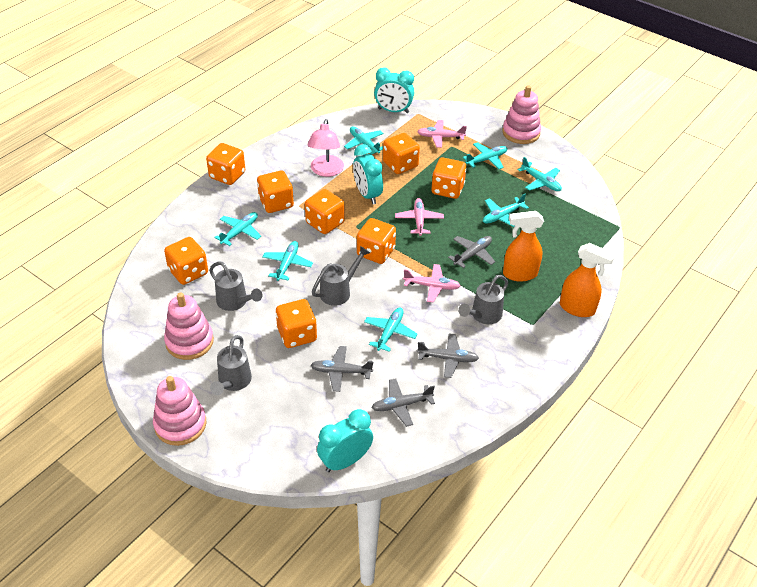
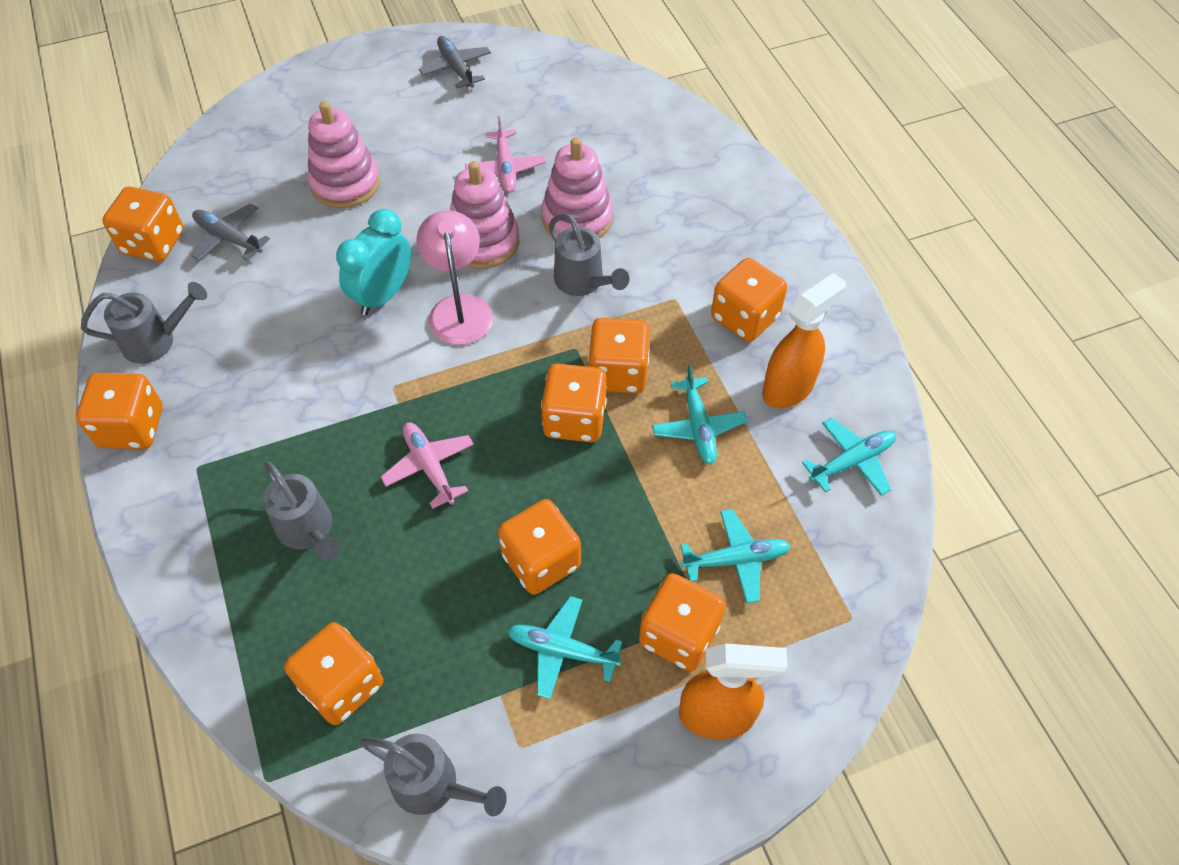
grey plane: [311,346,373,392] [372,378,435,427] [417,333,479,378] [448,236,495,268] = 4 -> [191,203,270,261] [419,36,491,89] = 2
pink plane: [395,198,444,236] [403,264,461,303] [417,120,467,148] = 3 -> [381,422,474,509] [465,116,546,193] = 2
turquoise clock: [317,409,373,472] [353,144,383,205] [374,67,414,113] = 3 -> [336,209,411,315] = 1
turquoise plane: [214,212,261,246] [262,241,313,281] [344,126,384,155] [364,307,417,352] [463,142,507,169] [483,194,529,227] [518,157,562,191] = 7 -> [507,596,622,699] [652,365,748,465] [681,509,791,604] [802,418,896,496] = 4

